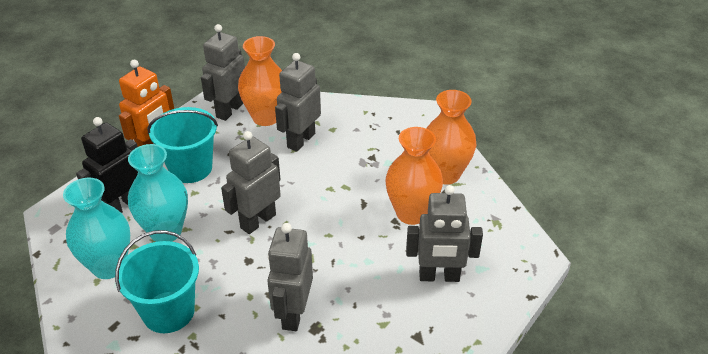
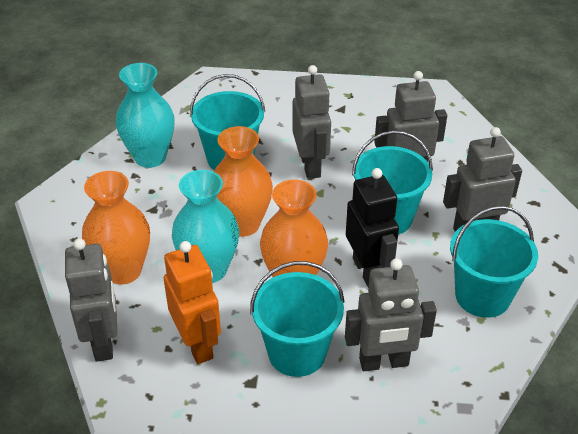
turquoise bucket: [115,230,199,333] [147,107,218,183] = 2 -> [190,74,265,170] [250,261,344,377] [352,130,433,234] [450,206,538,318] = 4

